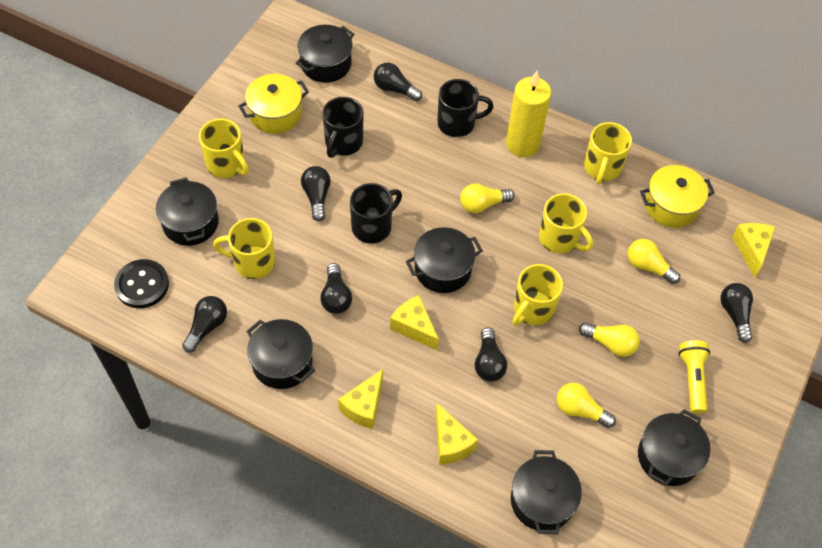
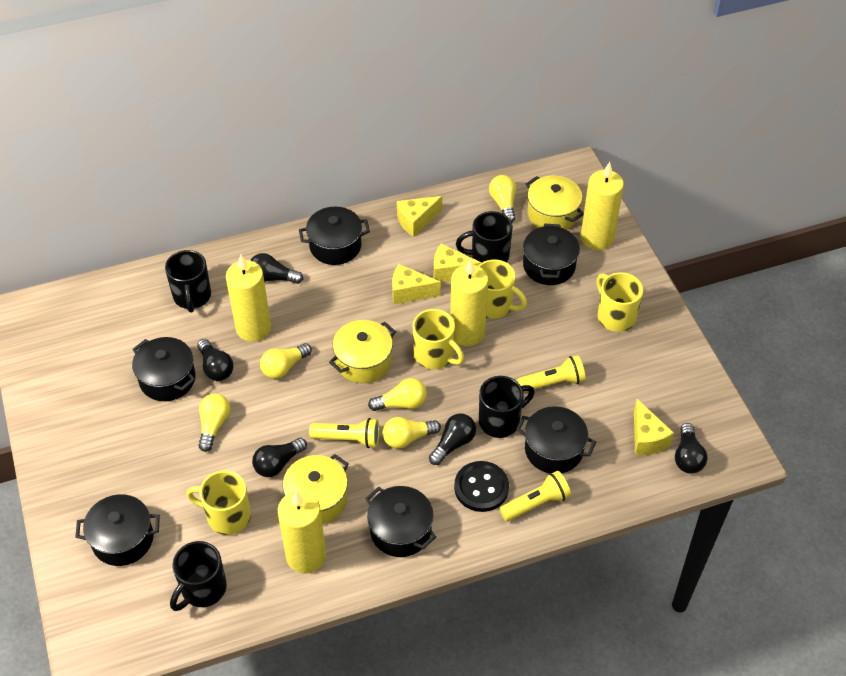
black light bulb: [182,296,227,353] [301,166,331,222] [320,263,352,314] [374,63,422,101] [475,328,507,382] [720,283,753,343] = 6 -> [197,339,234,381] [250,253,303,284] [252,438,307,477] [429,413,476,465] [675,423,707,474] = 5
black mug: [322,97,364,158] [350,183,402,244] [437,79,493,137] = 3 -> [165,250,211,312] [170,541,227,611] [456,211,513,263] [479,376,535,438] = 4
yellow candle: [506,71,551,157] = 1 -> [226,255,271,342] [278,491,326,574] [450,259,488,346] [581,162,624,250] = 4
yellow flashlight: [678,340,710,414] = 1 -> [309,418,379,448] [499,471,571,521] [517,355,586,392] = 3
yellow light bulb: [460,183,515,213] [557,383,616,428] [579,322,640,357] [628,239,680,284] = 4 -> [198,394,231,452] [260,343,312,379] [368,378,427,411] [382,417,441,449] [489,175,516,223] = 5
yellow mug: [199,119,249,178] [213,218,275,279] [512,264,563,326] [539,193,593,253] [584,122,632,184] = 5 -> [186,470,251,535] [413,309,464,369] [478,259,527,319] [596,272,643,332] = 4
yellow pot: [238,74,309,134] [640,165,715,228] = 2 -> [283,454,349,524] [329,320,396,383] [526,176,584,230] = 3

